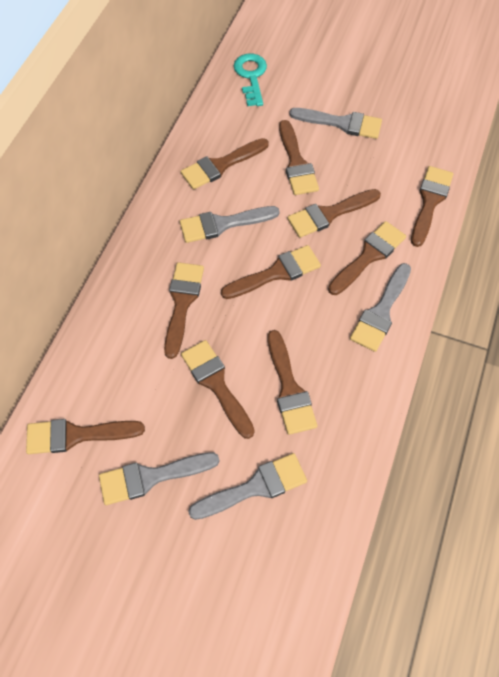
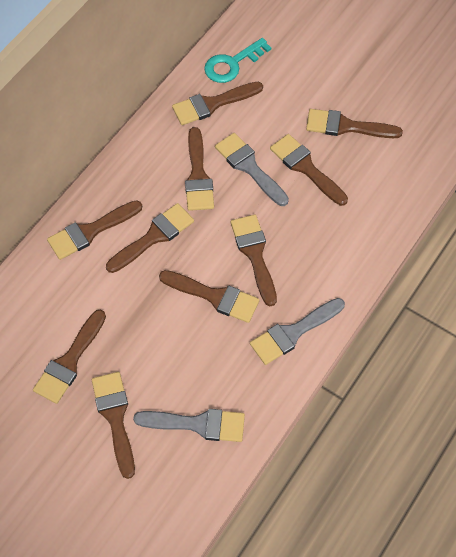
grey brush: [99,452,219,505] [180,206,280,243] [188,453,307,520] [289,108,382,139] [350,263,411,352] = 5 -> [133,409,245,442] [215,133,289,206] [250,298,345,365] = 3

